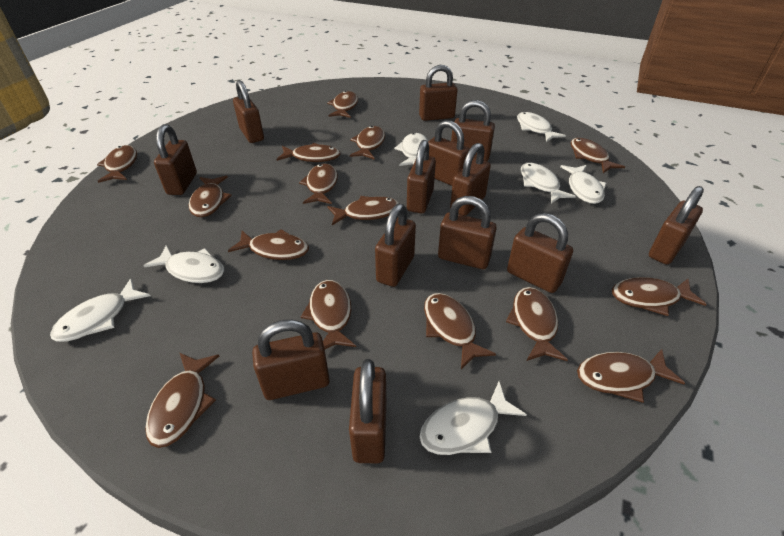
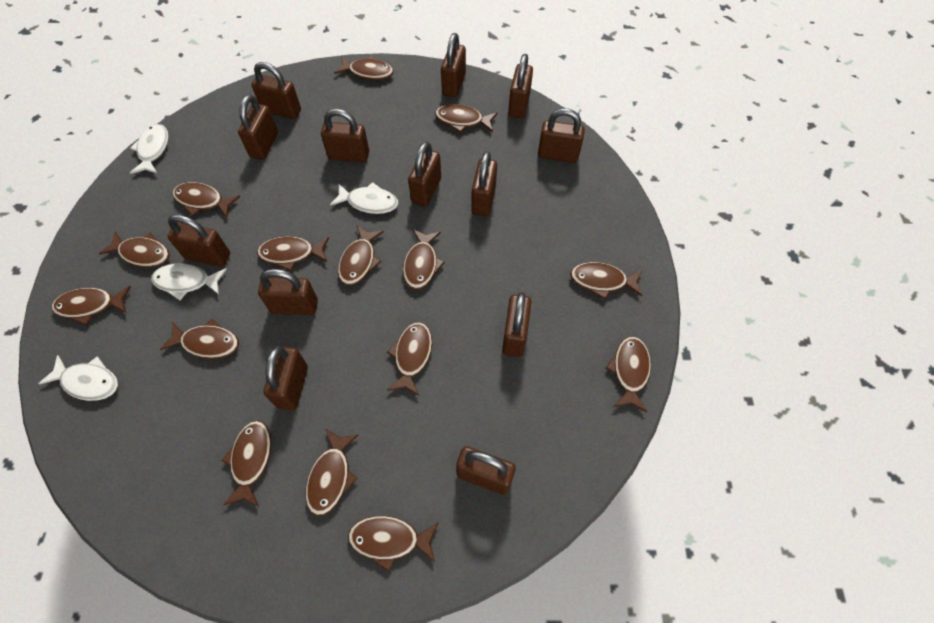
white fish: [50,278,151,342] [144,245,224,283] [394,133,428,166] [420,382,527,455] [517,112,566,142] [521,163,576,204] [560,165,606,204] = 7 -> [38,355,118,401] [130,124,168,174] [151,263,227,300] [330,182,398,214] = 4

